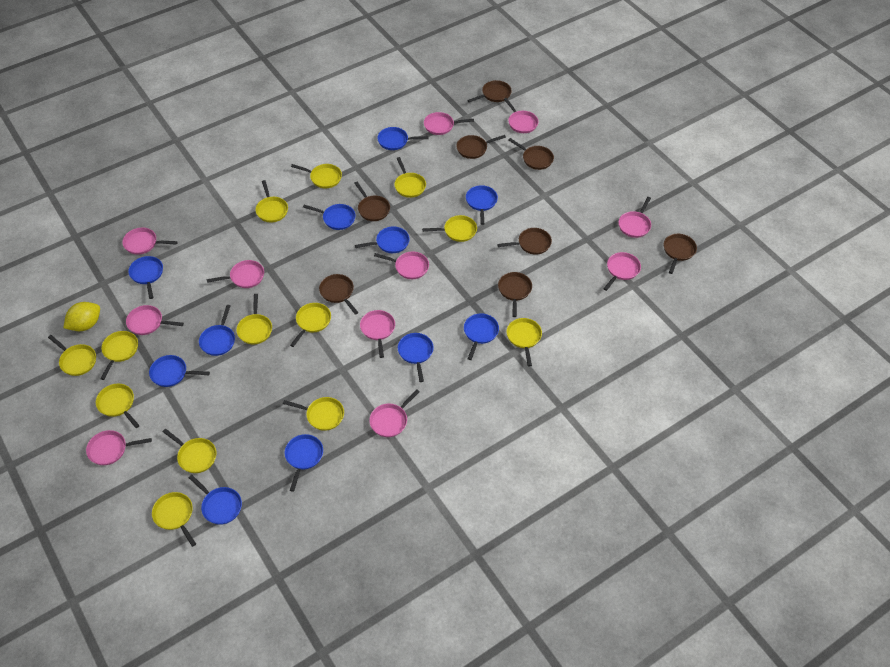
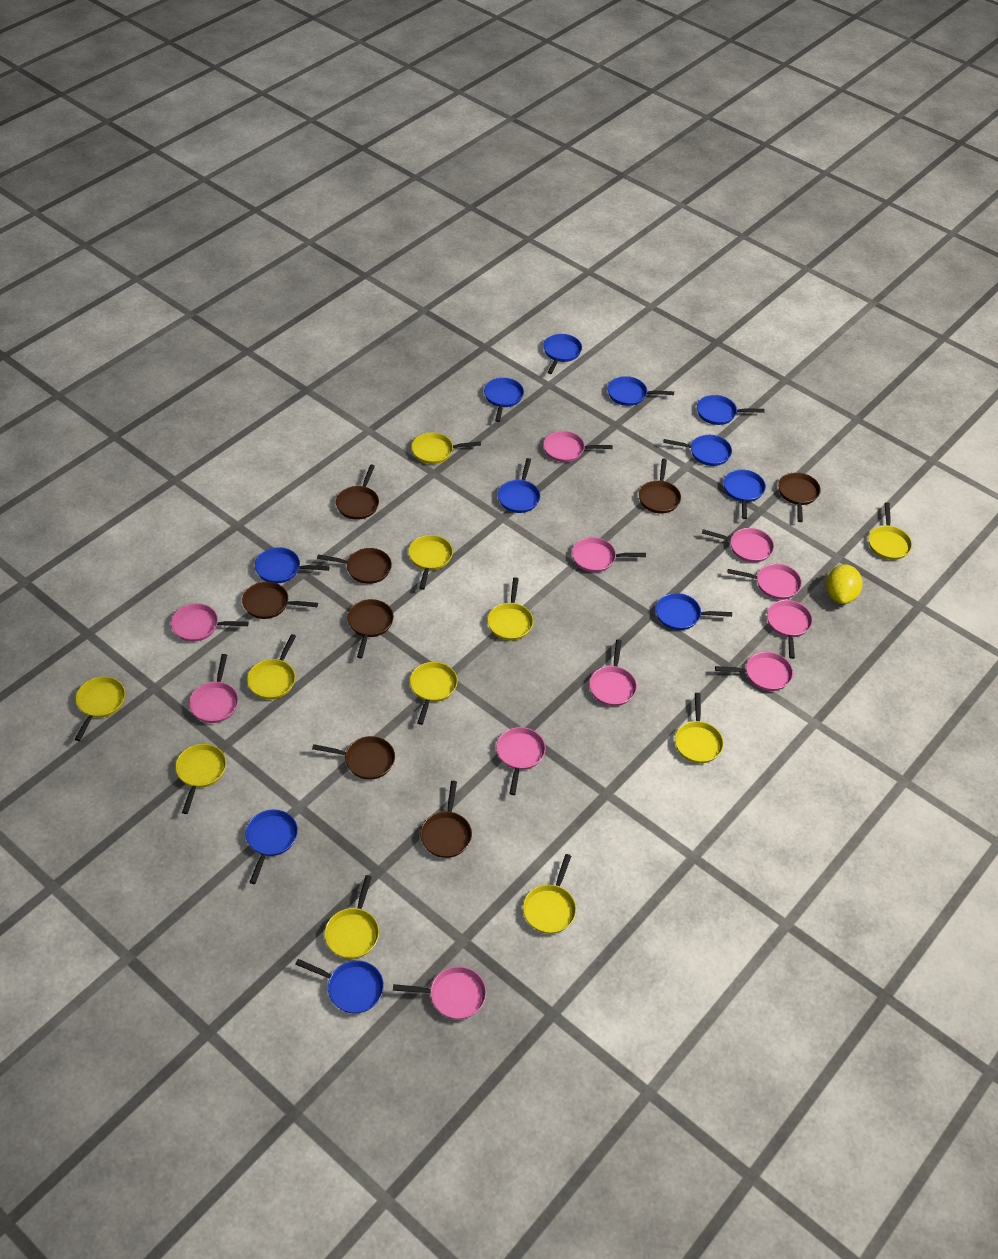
yellow pan: [48,335,96,376] [96,384,140,428] [100,331,138,380] [152,492,196,547] [163,429,216,473] [236,294,272,344] [256,180,288,222] [283,397,344,431] [290,303,331,347] [291,164,342,188] [394,157,426,198] [422,215,477,242] [506,318,542,367] = 13 -> [75,677,125,741] [175,744,226,814] [247,634,296,699] [324,875,379,959] [408,535,453,590] [410,662,458,725] [411,432,481,464] [487,577,533,641] [523,854,576,934] [675,693,724,763] [868,502,912,560] = 11

